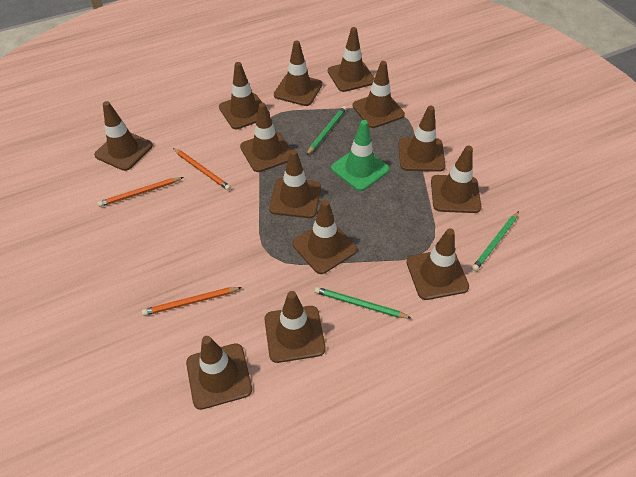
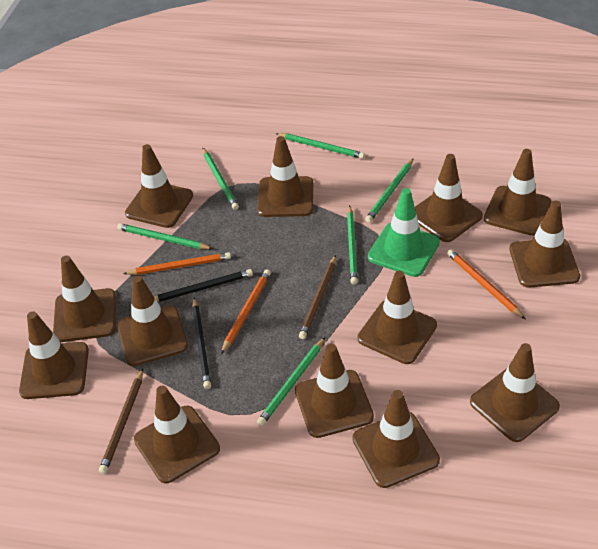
black pencil: none = 0 -> [154,269,253,302] [192,298,211,389] = 2
brown pencil: none = 0 -> [99,369,143,474] [299,255,336,339] = 2
green pencil: [306,106,347,156] [315,287,411,318] [472,211,519,271] = 3 -> [117,223,213,249] [203,148,239,210] [257,337,325,426] [275,133,365,159] [347,205,358,285] [365,158,414,223] = 6

